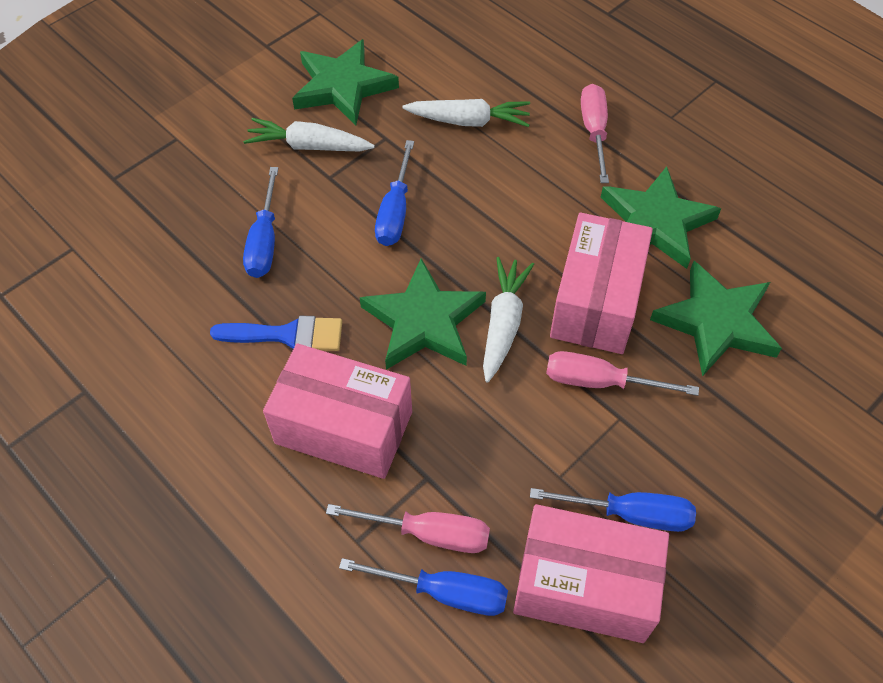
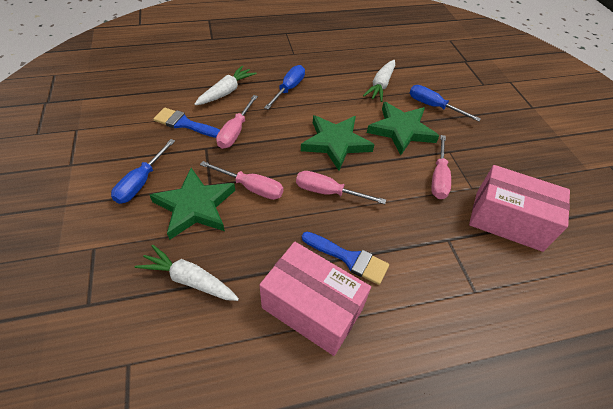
blue brush: [210,316,342,351] = 1 -> [153,108,220,138] [302,232,389,285] = 2
blue screwdriver: [243,167,278,278] [339,558,508,616] [375,140,414,246] [530,488,696,532] = 4 -> [111,139,175,204] [264,65,305,110] [410,85,481,122] = 3
green star: [292,39,399,125] [360,258,486,370] [601,167,721,269] [650,261,782,377] = 4 -> [150,168,235,240] [301,115,374,170] [367,102,439,155] = 3
pink box: [263,344,412,479] [513,504,669,643] [550,213,653,354] = 3 -> [259,242,371,356] [469,165,570,252] = 2
pink screwdriver: [326,504,490,553] [546,351,699,396] [581,84,609,183] = 3 -> [200,161,283,200] [216,95,258,149] [296,171,386,204] [431,135,451,199] = 4

